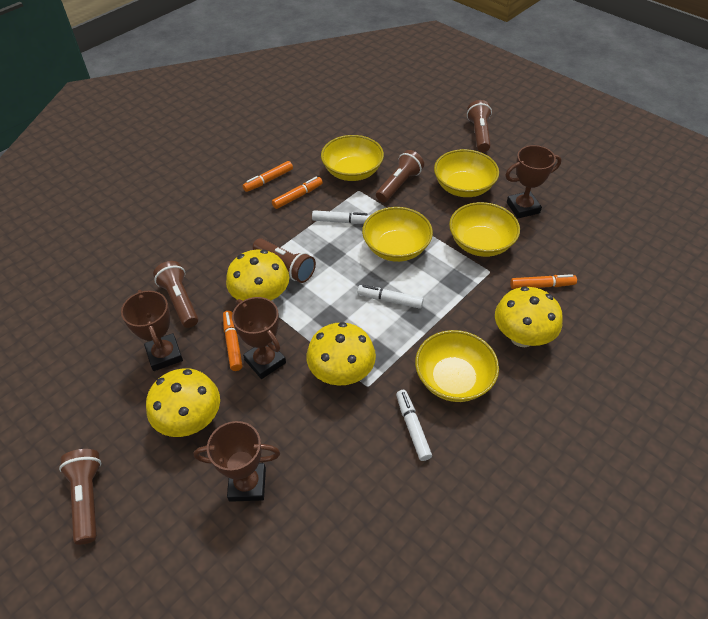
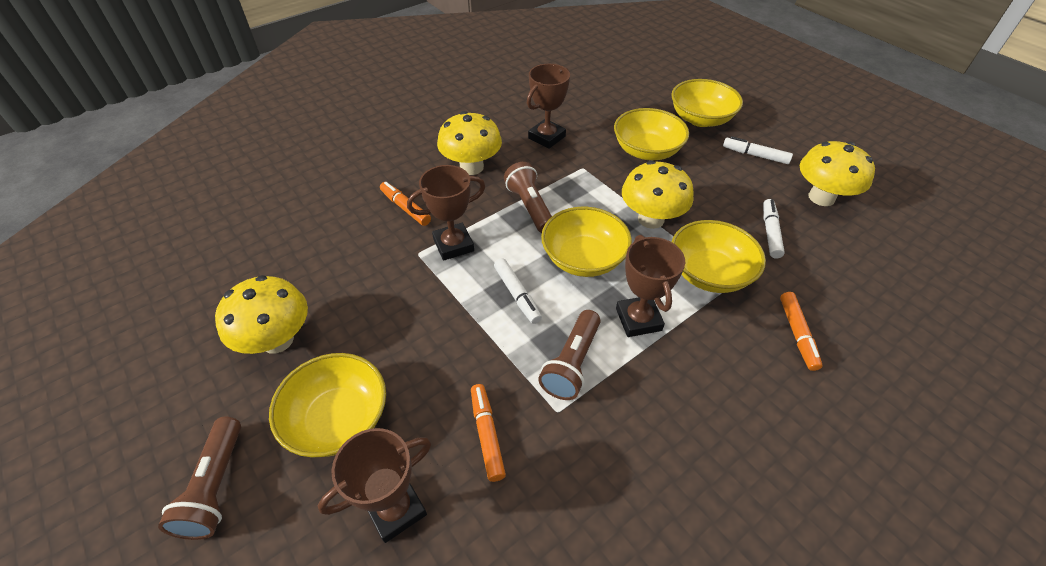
brown flashlight: [59,449,101,545] [153,261,198,328] [253,238,316,283] [376,150,424,203] [467,100,492,152] = 5 -> [158,417,241,540] [504,162,552,233] [538,310,601,400] = 3
orange marker: [223,311,242,371] [242,161,293,192] [272,177,323,209] [510,274,577,289] = 4 -> [380,182,431,226] [471,384,506,482] [780,292,823,371] = 3

